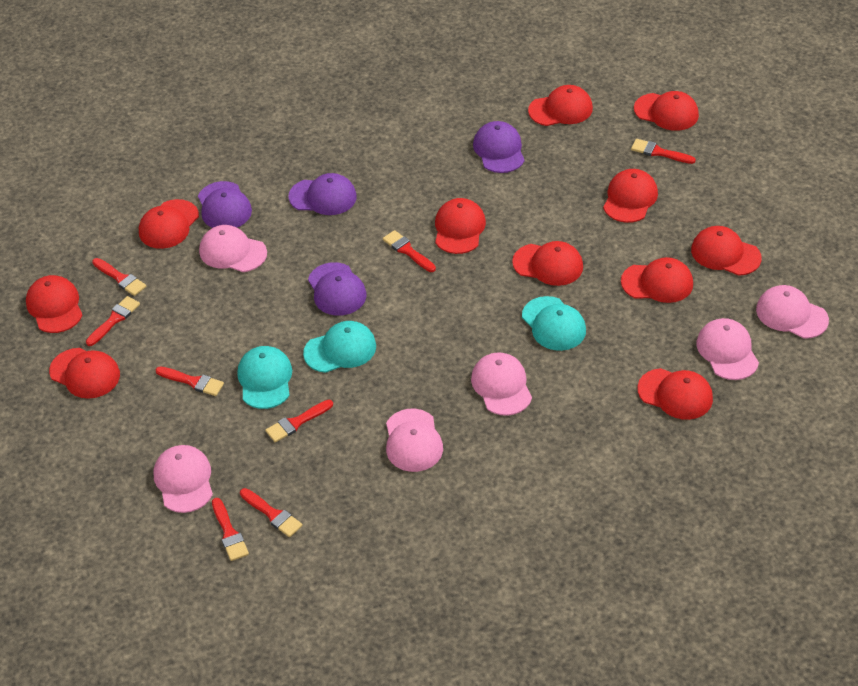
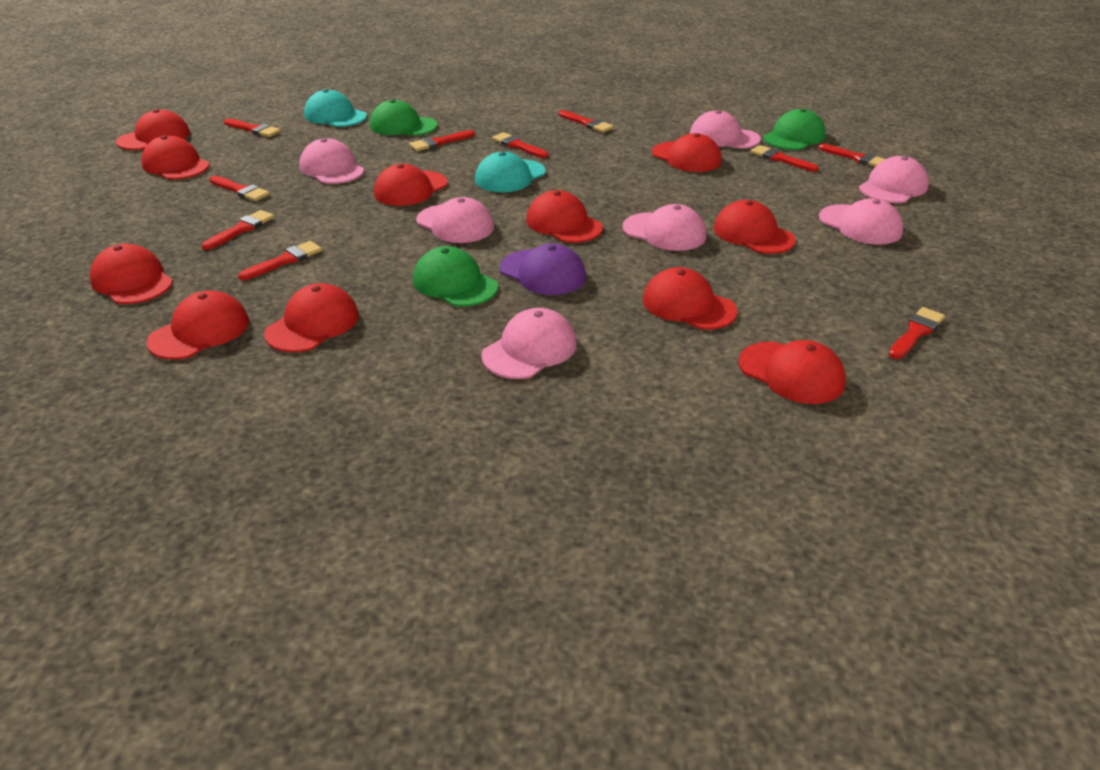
green cap: none = 0 -> [370,99,438,136] [413,246,498,307] [763,108,826,150] = 3
pink cap: [153,445,213,513] [199,225,267,272] [386,409,443,472] [471,352,532,416] [696,318,759,380] [756,285,829,339] = 6 -> [300,138,364,184] [416,197,494,243] [481,308,577,379] [622,204,706,251] [690,110,761,149] [819,198,903,245] [859,156,929,203] = 7
purple cap: [198,181,252,228] [289,173,357,215] [308,262,366,316] [473,121,525,173] = 4 -> [500,244,586,295] = 1
red brush: [86,296,140,346] [92,258,146,296] [155,366,224,396] [212,498,249,561] [240,488,303,537] [265,400,333,442] [383,230,436,272] [631,139,696,164] = 8 -> [202,210,274,250] [209,176,270,201] [224,119,281,137] [238,241,322,280] [409,130,475,151] [492,132,548,158] [558,110,614,133] [750,145,819,172] [818,144,885,167] [889,307,945,359] = 10
turquoise cap: [237,346,292,409] [303,321,376,373] [522,296,586,351] = 3 -> [304,89,367,127] [475,152,546,192] = 2

